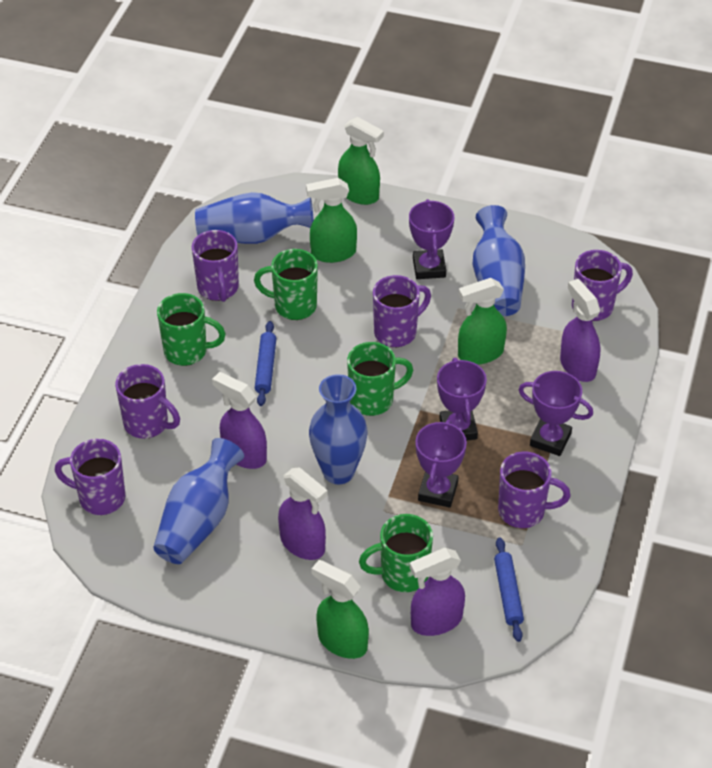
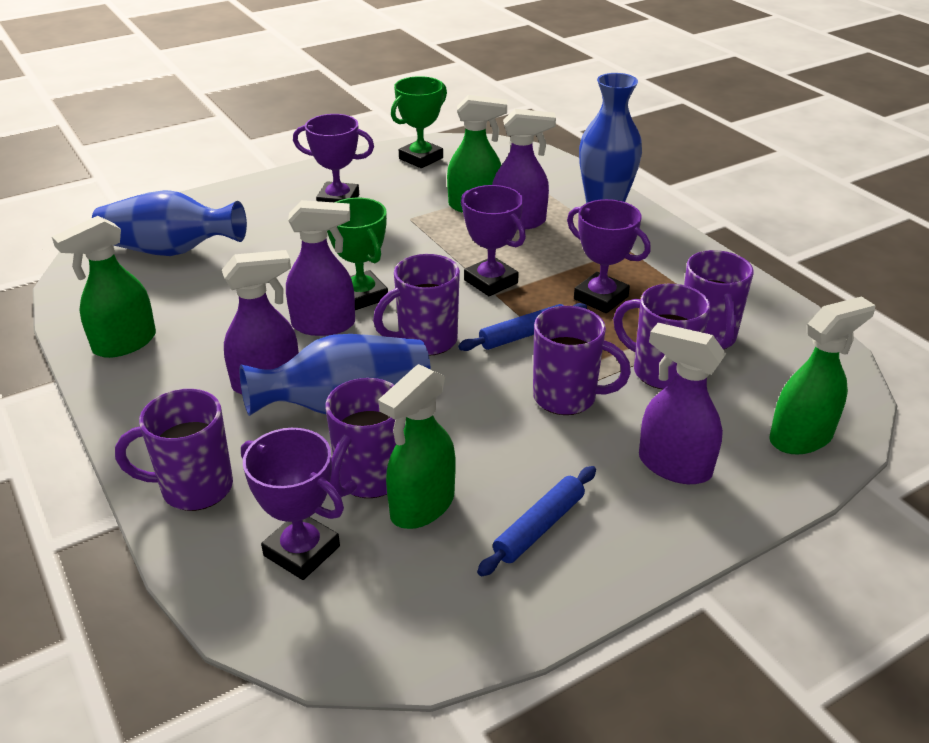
blue vase: [153,438,244,564] [195,192,314,244] [309,374,368,484] [473,205,525,316] = 4 -> [92,190,247,256] [240,334,431,416] [579,73,642,203] = 3
green mug: [157,293,226,366] [254,249,318,320] [347,342,413,416] [359,514,433,592] = 4 -> none = 0
green trophy: none = 0 -> [327,198,388,310] [391,76,447,168] = 2

